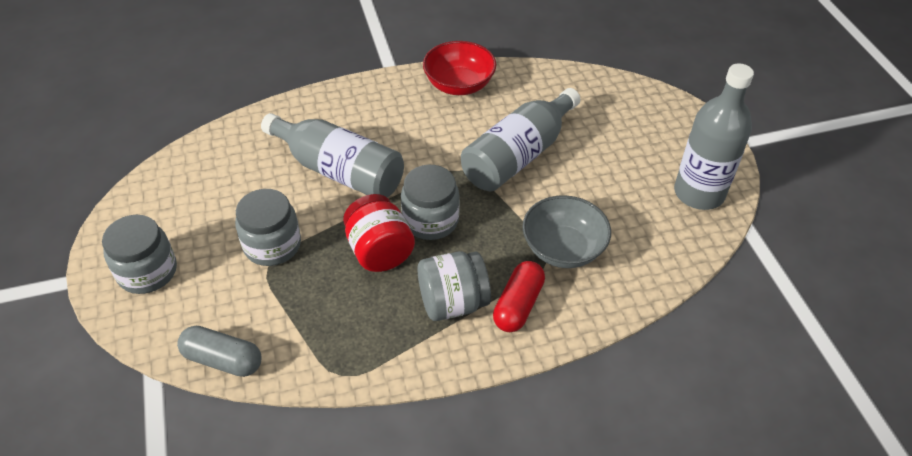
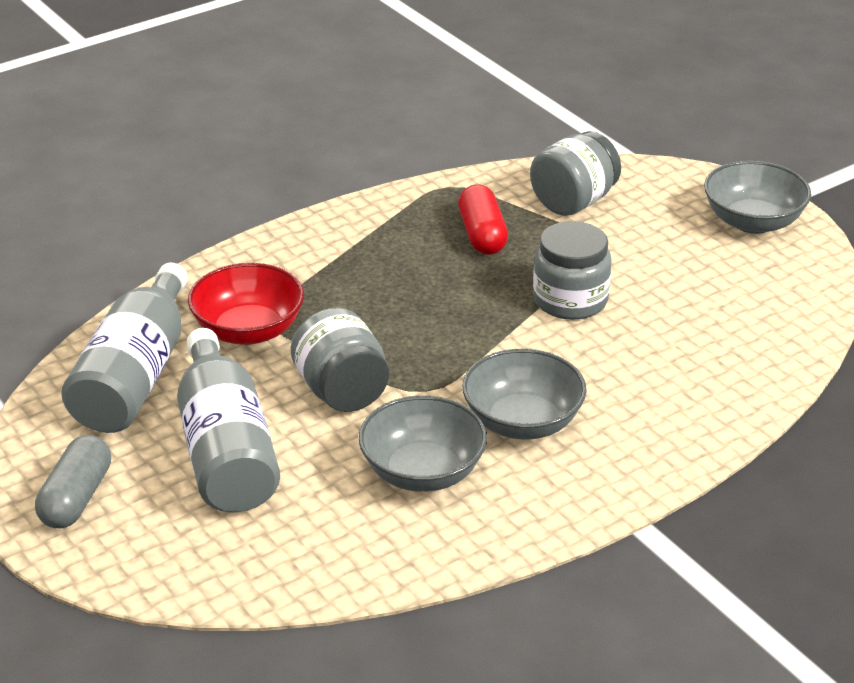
grey bottle: [261,113,404,197] [461,88,581,191] [674,63,754,210] = 3 -> [61,263,188,433] [177,328,280,512] = 2
grey bowl: [522,195,611,268] = 1 -> [359,395,487,492] [462,349,587,440] [704,161,812,234] = 3
grey jar: [102,215,177,294] [235,189,301,266] [401,165,460,240] [418,251,491,321] = 4 -> [291,307,389,412] [530,131,621,216] [533,221,612,320] = 3
red jar: [343,194,415,272] = 1 -> none = 0

